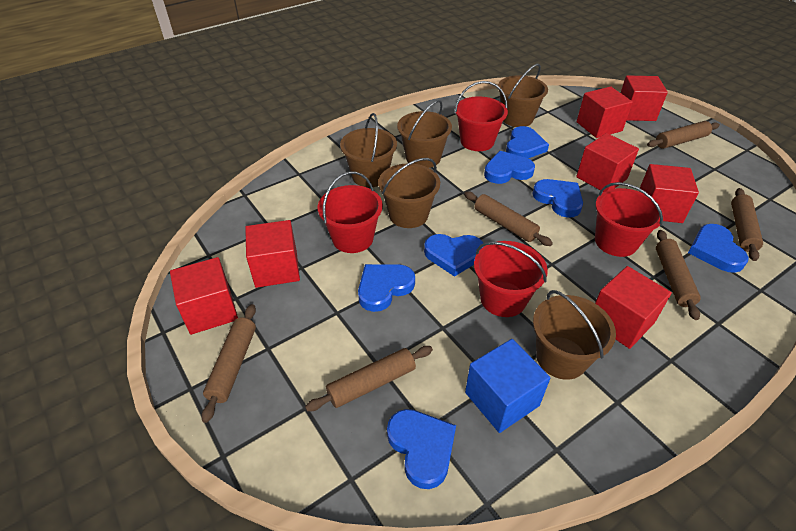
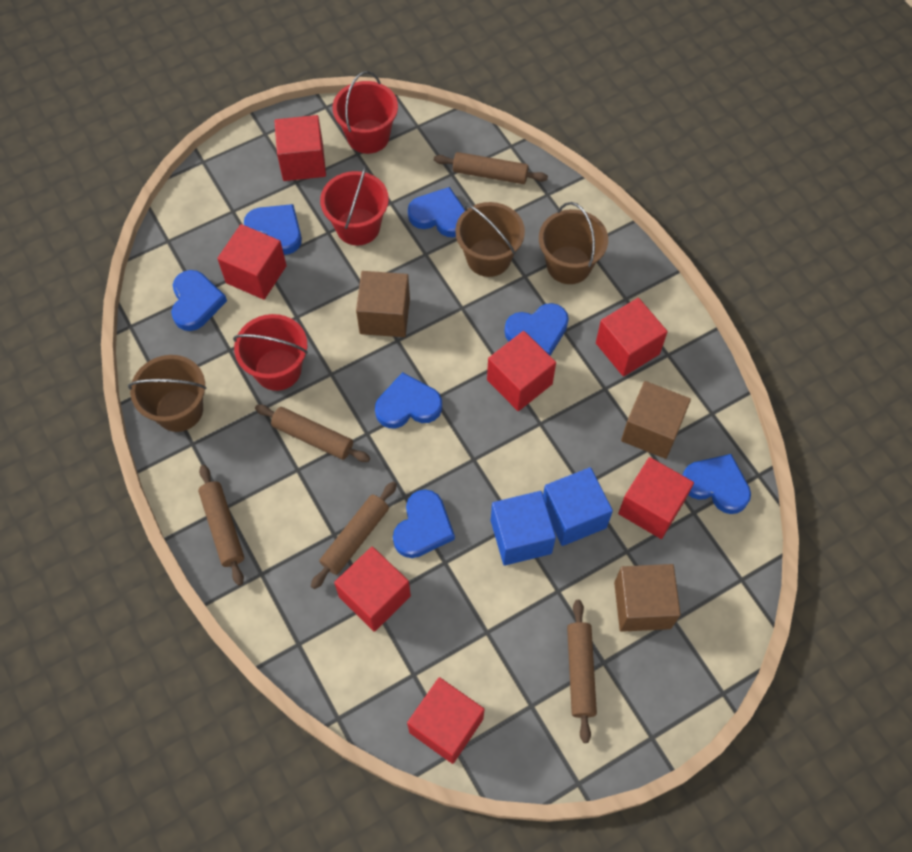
blue cube: [465,339,550,433] = 1 -> [491,491,556,566] [543,467,613,546] = 2
brown bucket: [340,113,397,187] [378,158,440,228] [397,100,452,168] [498,64,548,127] [533,290,616,380] = 5 -> [128,355,207,432] [455,202,525,277] [539,202,608,284] = 3
brown cube: none = 0 -> [356,271,410,337] [614,564,681,632] [621,381,691,459] = 3
brown rolling pin: [201,304,256,423] [305,346,433,411] [464,191,553,246] [647,121,720,149] [656,230,701,320] [731,188,763,261] = 6 -> [198,465,244,586] [255,405,370,462] [311,481,397,589] [434,152,548,184] [567,600,597,743] = 5
red bucket: [318,171,383,253] [455,81,508,151] [474,241,548,317] [595,182,664,257] = 4 -> [233,314,308,391] [320,165,389,246] [333,71,398,154] = 3

